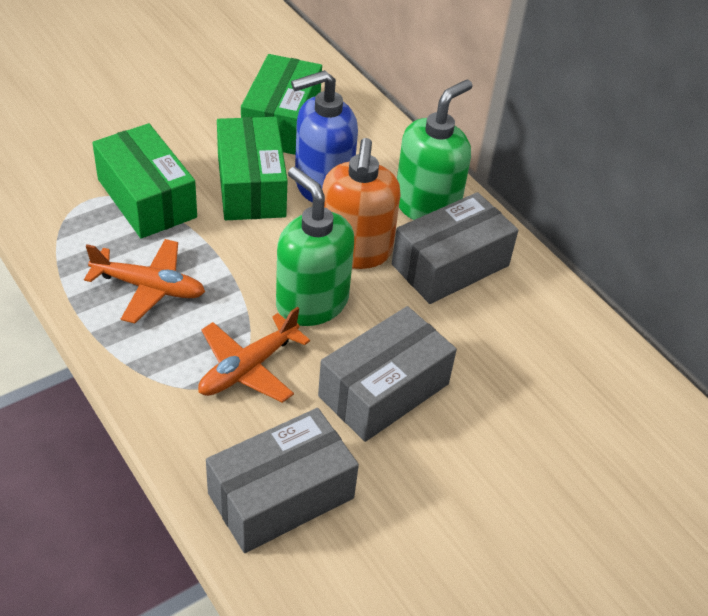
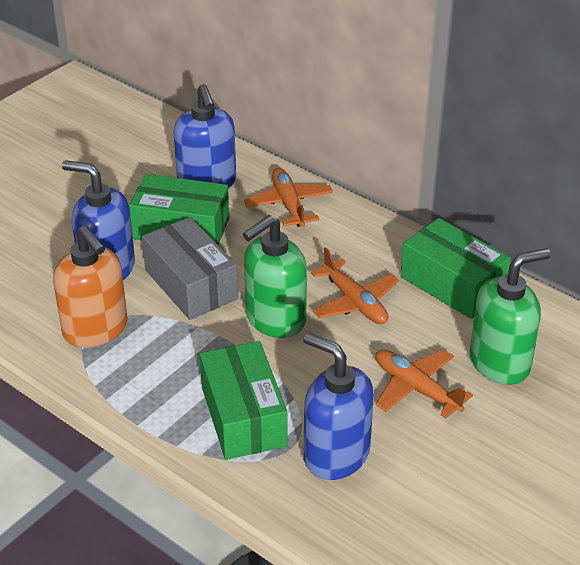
blue soap dispenser: [291,70,358,203] = 1 -> [62,160,135,280] [173,84,236,189] [303,333,374,480] = 3
grey box: [206,408,359,553] [318,306,457,442] [392,192,518,304] = 3 -> [142,217,238,320] = 1
orange plane: [84,239,205,323] [198,307,310,403] = 2 -> [244,168,333,227] [311,247,399,324] [375,350,473,419] = 3

